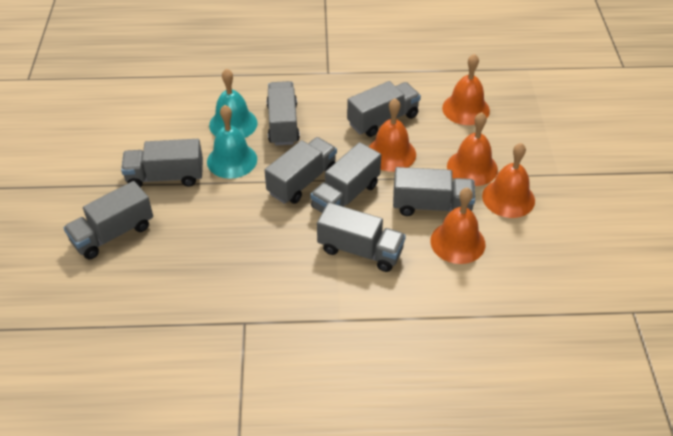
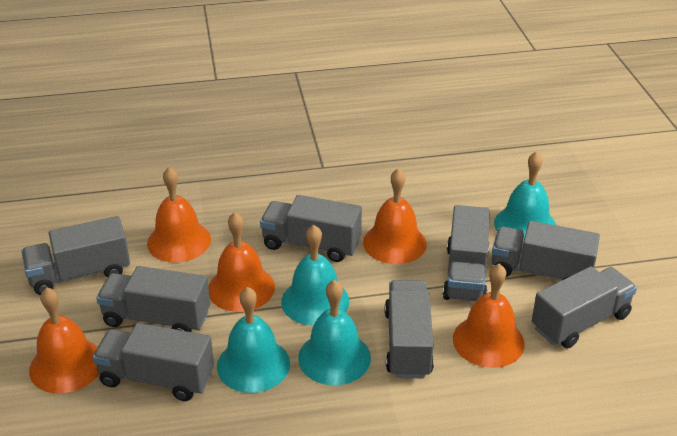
turquoise bell: [207,105,257,179] [209,68,258,138] = 2 -> [217,287,290,393] [281,225,349,326] [298,280,371,385] [494,151,556,242] = 4

